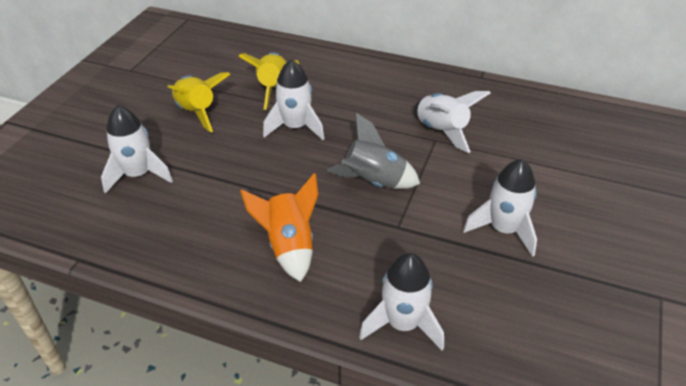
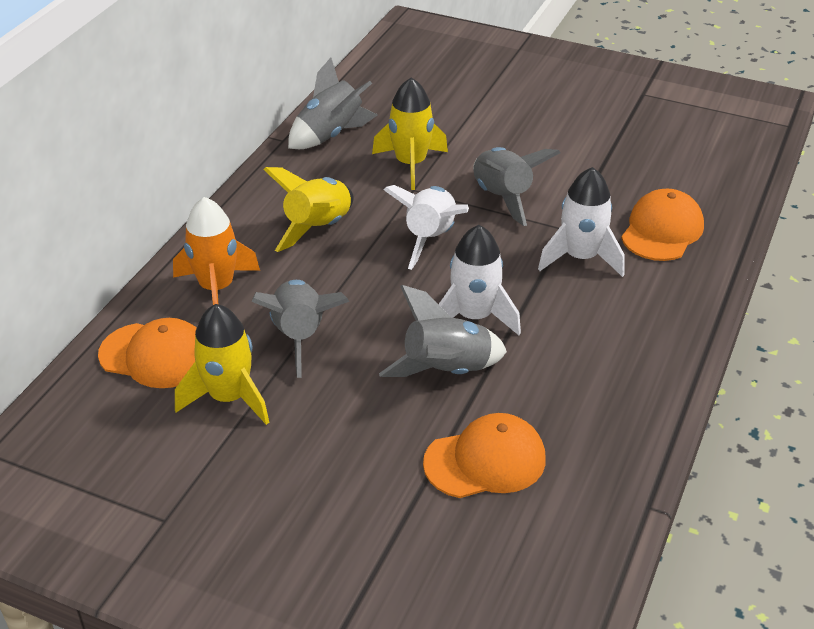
grey rocket: [327,113,420,189] = 1 -> [251,280,349,378] [288,58,378,149] [379,285,507,377] [473,147,560,226] = 4
orange cap: none = 0 -> [98,318,197,388] [423,413,546,498] [621,189,704,261] = 3
white rocket: [101,105,173,194] [263,60,324,140] [359,253,444,350] [414,91,490,153] [463,159,537,257] = 5 -> [384,185,469,270] [439,225,521,335] [538,167,625,277] = 3
yellow rocket: [167,72,230,132] [239,52,299,110] = 2 -> [175,304,269,425] [263,167,354,252] [372,77,448,190] = 3

